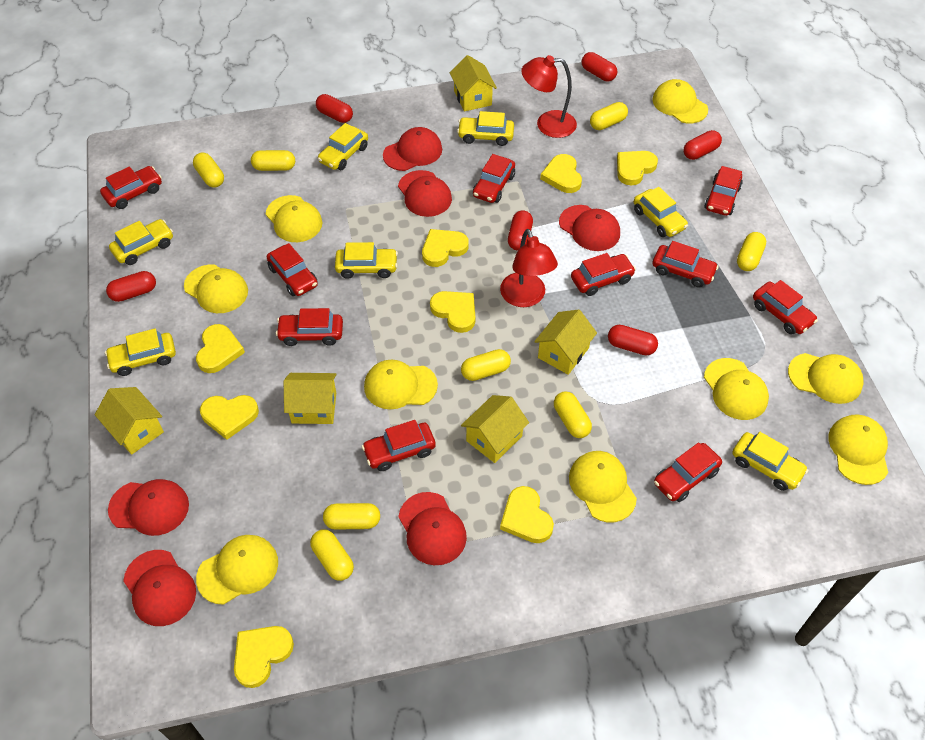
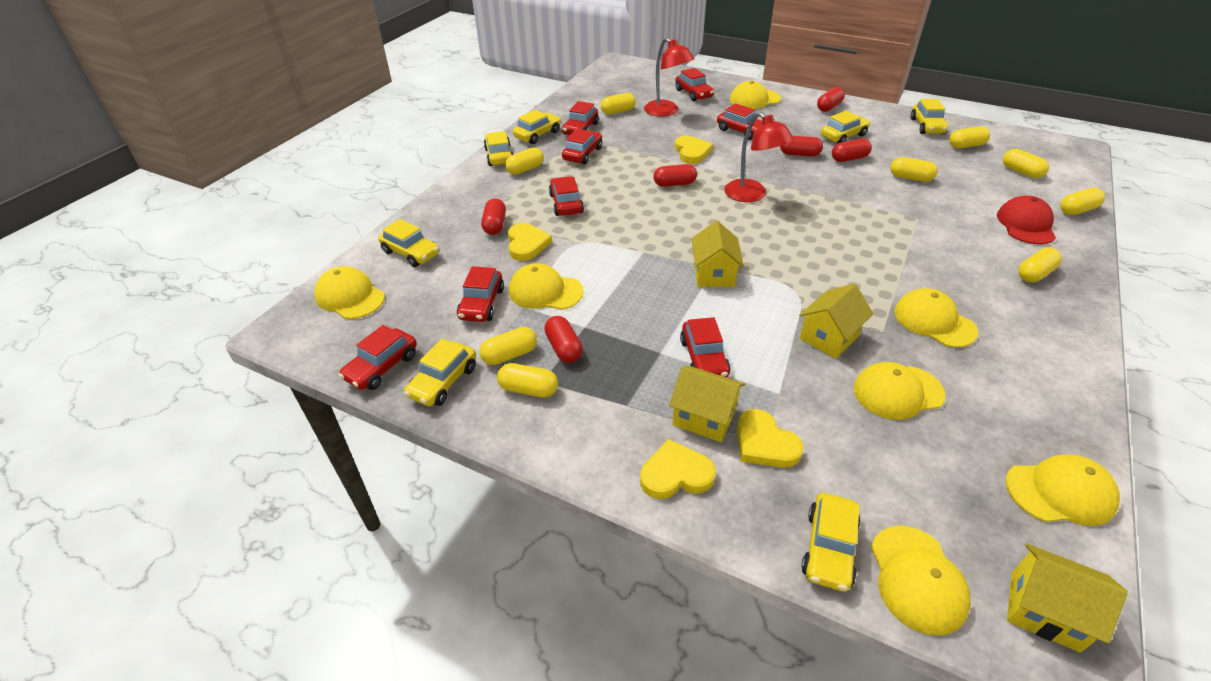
red cap: [108,479,189,536] [123,550,196,626] [383,127,442,171] [398,170,452,217] [398,492,467,565] [559,205,620,251] = 6 -> [997,196,1056,245] = 1
red car: [100,166,162,209] [267,243,318,296] [276,308,343,346] [362,420,436,471] [473,154,515,203] [571,253,636,296] [652,241,719,288] [654,442,722,502] [704,166,743,216] [753,280,818,335] = 10 -> [339,325,417,390] [457,266,504,322] [549,176,584,216] [562,101,599,135] [562,129,602,164] [675,68,714,101] [680,317,730,377] [717,103,762,140] = 8
yellow cap: [184,265,248,313] [196,535,278,604] [266,195,322,242] [364,360,438,410] [569,451,637,522] [652,79,708,123] [704,358,769,420] [788,353,864,404] [828,414,888,485] = 9 -> [314,266,385,319] [509,263,584,310] [730,81,781,109] [854,362,946,420] [871,526,971,636] [894,288,978,347] [1006,454,1120,526] = 7
yellow capsule: [193,153,224,188] [251,150,295,171] [310,529,354,581] [323,503,380,530] [461,349,511,381] [554,391,592,438] [590,102,628,130] [737,232,766,271] = 8 -> [479,327,537,365] [497,363,558,397] [505,147,544,175] [601,93,636,114] [890,157,938,182] [949,126,990,148] [1003,149,1049,178] [1018,247,1062,282] [1060,188,1105,215] = 9
yellow heart: [196,324,245,373] [200,395,259,440] [234,626,294,688] [422,229,469,267] [430,291,475,333] [500,486,554,543] [540,154,582,193] [617,151,658,185] = 8 -> [508,223,552,261] [640,439,716,499] [675,136,713,164] [737,409,804,468] = 4
yellow house: [95,387,164,455] [284,373,337,424] [450,55,497,112] [461,395,529,463] [534,310,597,375] = 5 -> [669,366,745,442] [691,221,744,287] [799,283,873,359] [1007,543,1128,653] = 4

